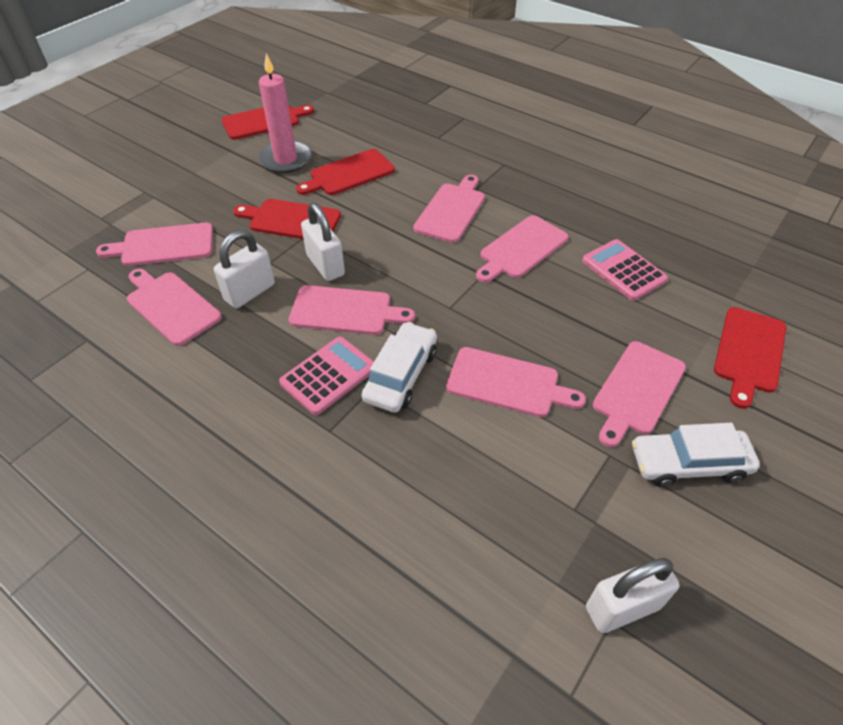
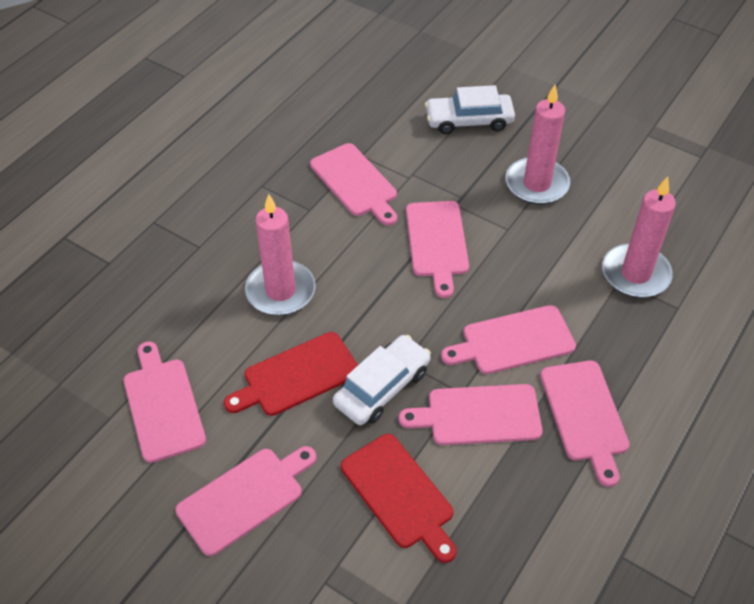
pink calculator: [279,337,374,415] [582,239,668,300] = 2 -> none = 0
pink candle: [258,53,312,173] = 1 -> [245,194,316,315] [505,85,570,205] [602,176,676,298] = 3
red cutting board: [222,104,314,140] [233,199,341,239] [296,149,395,195] [714,307,786,409] = 4 -> [224,332,358,416] [341,434,457,563] = 2
white padlock: [214,230,275,308] [301,203,345,281] [586,558,680,633] = 3 -> none = 0

